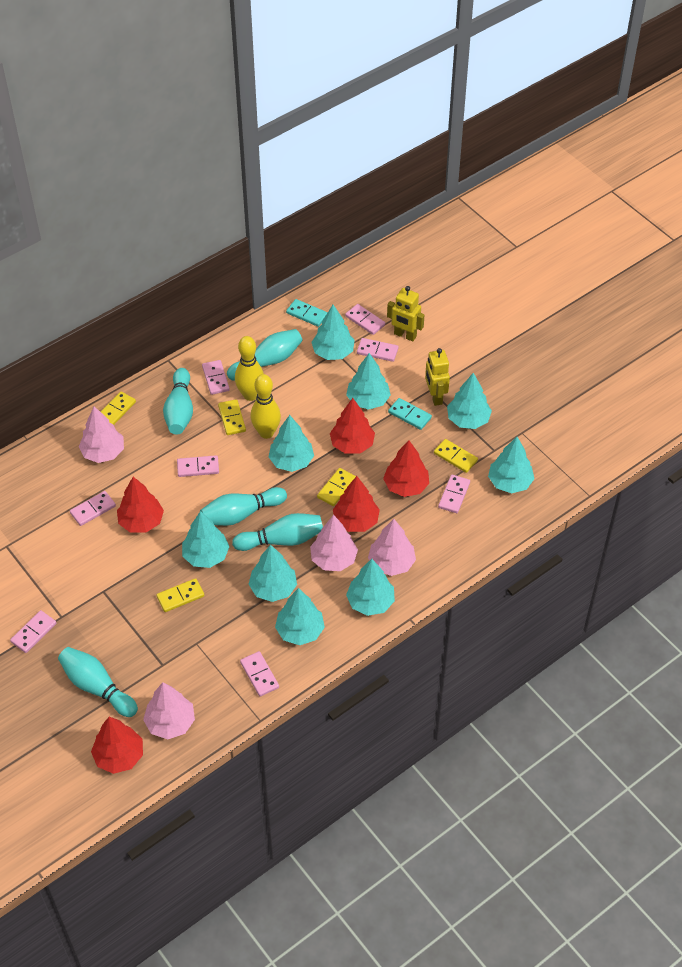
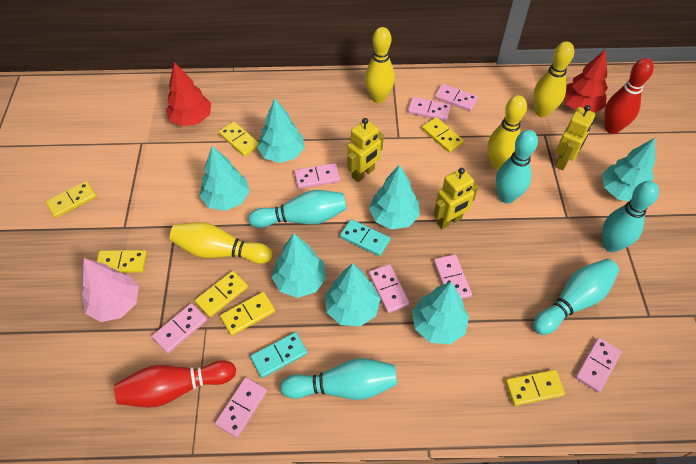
pink tree: [79,406,124,463] [143,682,195,739] [310,515,358,571] [368,519,416,576] = 4 -> [81,258,139,322] = 1
red bowling pin: none = 0 -> [114,360,236,408] [604,58,654,134] = 2
red tree: [91,717,143,774] [117,477,164,533] [330,398,375,454] [333,476,380,532] [383,440,429,497] = 5 -> [166,62,211,126] [564,50,608,113] = 2
turquoise tree: [182,511,230,568] [249,544,297,602] [269,415,314,472] [275,588,325,645] [311,305,355,360] [346,353,391,410] [346,559,395,616] [447,373,492,429] [488,437,535,493] = 9 -> [199,146,250,211] [257,98,305,163] [272,234,326,298] [325,263,381,326] [369,165,420,230] [412,282,469,344] [602,138,655,202] = 7
yellow bowling pin: [235,336,264,401] [251,374,281,439] = 2 -> [170,222,273,264] [365,27,395,103] [487,95,527,170] [533,41,574,118] = 4
yellow domino: [100,391,136,425] [157,578,204,612] [218,399,246,435] [317,468,356,506] [434,439,478,473] = 5 -> [46,181,97,218] [96,250,147,273] [195,271,248,317] [219,122,259,156] [220,292,275,336] [422,117,464,153] [505,370,565,406] = 7
yellow robot: [387,286,424,341] [425,348,450,406] = 2 -> [347,118,384,182] [434,168,478,229] [555,105,595,170] = 3

